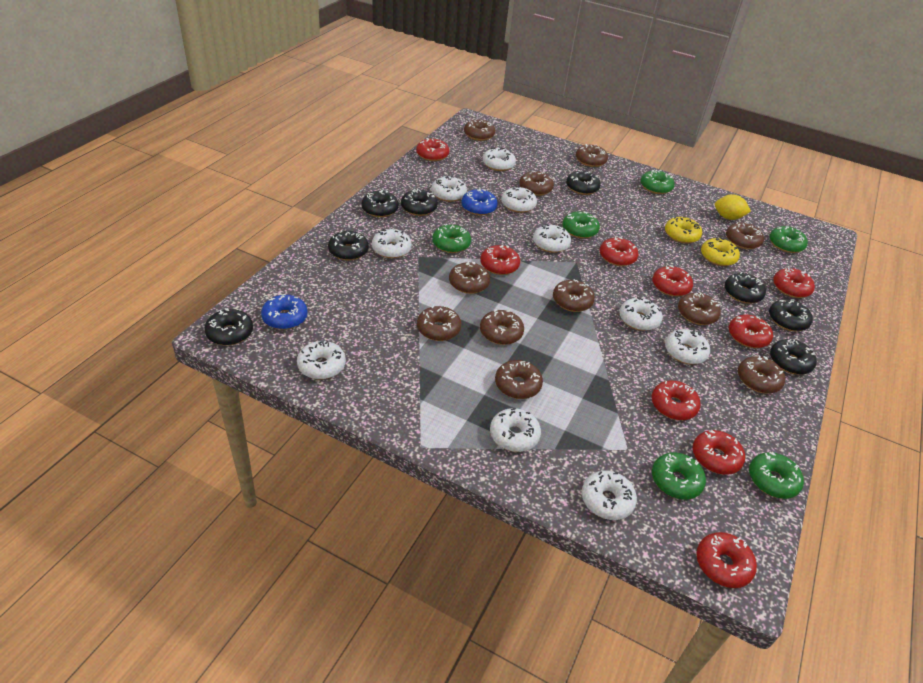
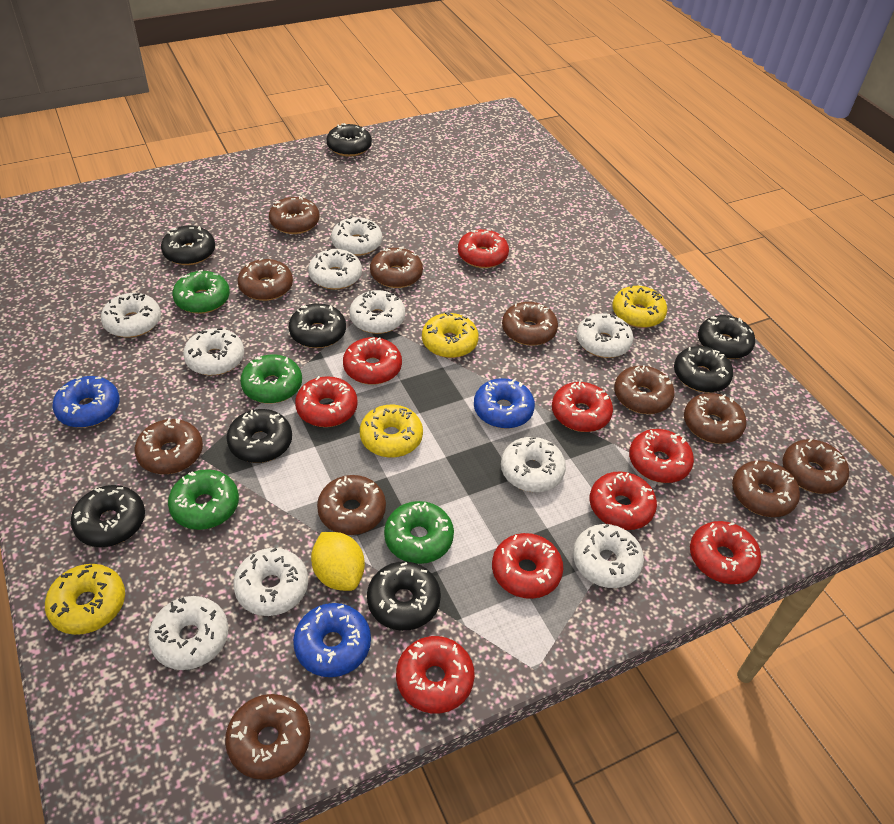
blue donut: [261,294,308,330] [461,189,498,215] = 2 -> [52,376,120,428] [293,603,371,677] [474,378,535,429] = 3
green donut: [432,224,471,253] [563,211,600,239] [641,170,675,194] [652,452,706,500] [749,452,804,499] [769,226,808,253] = 6 -> [168,469,239,530] [172,270,230,314] [240,355,302,404] [384,501,454,564] = 4
yellow donut: [665,216,702,244] [701,237,740,266] = 2 -> [45,564,125,635] [360,405,423,458] [422,312,479,358] [612,285,667,328] = 4

